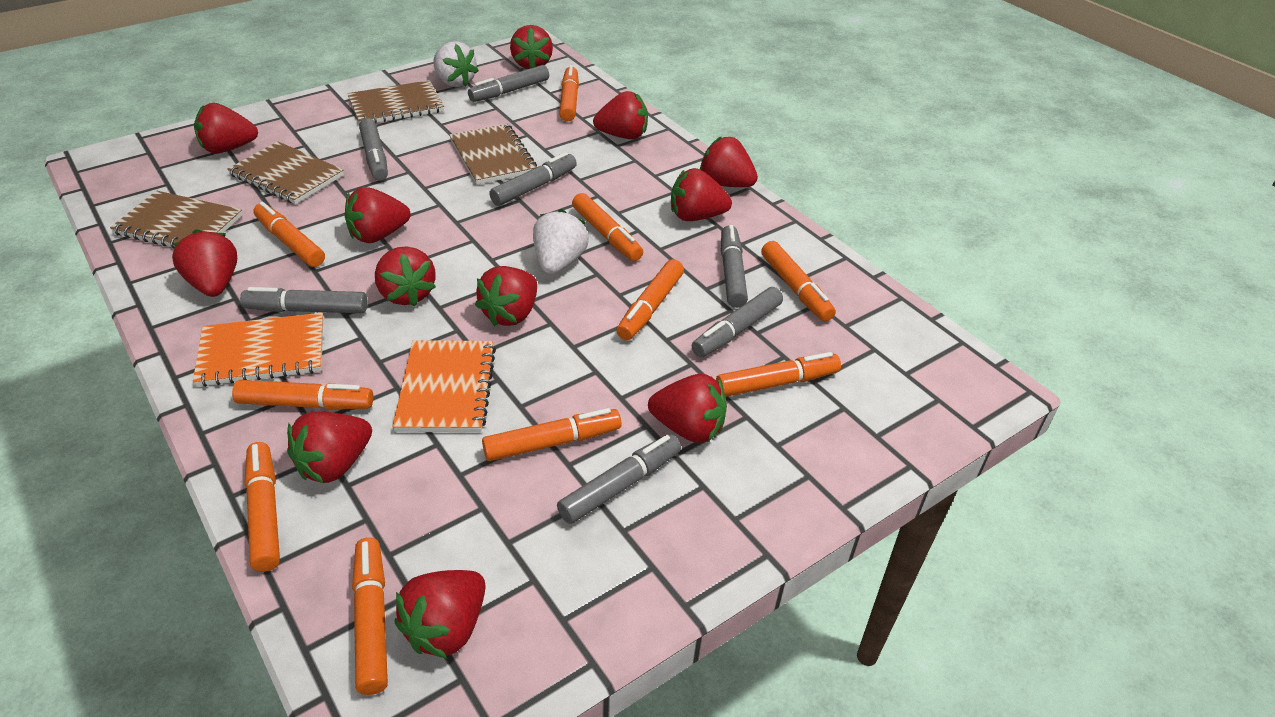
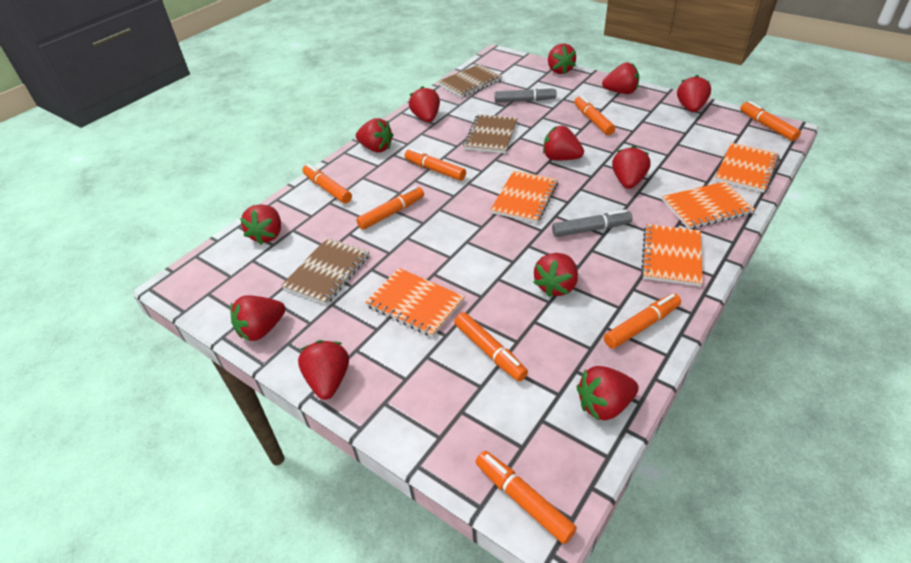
brown notebook: [110,191,242,249] [227,141,344,204] [347,80,444,124] [449,124,537,185] = 4 -> [281,238,370,305] [438,64,503,98] [463,114,518,153] = 3
grey marker: [240,287,367,313] [359,118,388,181] [468,65,549,102] [489,152,577,206] [557,434,681,524] [692,287,783,357] [721,225,748,308] = 7 -> [495,87,557,103] [552,210,633,237] = 2
orange marker: [232,380,373,410] [245,442,280,572] [253,202,325,267] [352,537,388,695] [482,408,622,461] [559,65,579,121] [572,193,643,261] [616,259,684,340] [716,352,841,397] [761,241,836,321] = 10 -> [302,164,352,203] [356,186,424,230] [405,148,466,181] [454,312,528,381] [476,451,577,544] [574,95,615,135] [604,293,681,349] [740,101,801,141] = 8
orange notebook: [193,313,323,387] [392,340,496,432] = 2 -> [365,268,465,337] [490,171,558,223] [641,224,703,287] [662,181,755,229] [715,143,779,193] = 5
white strawberry: [433,41,479,87] [533,209,589,274] = 2 -> none = 0

